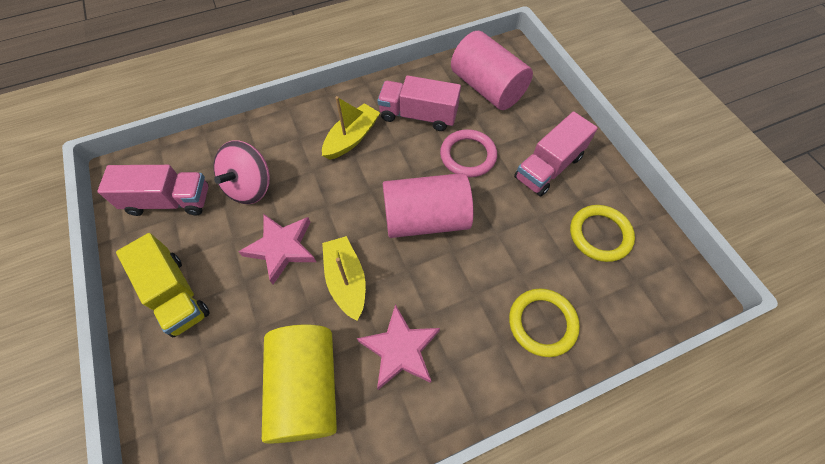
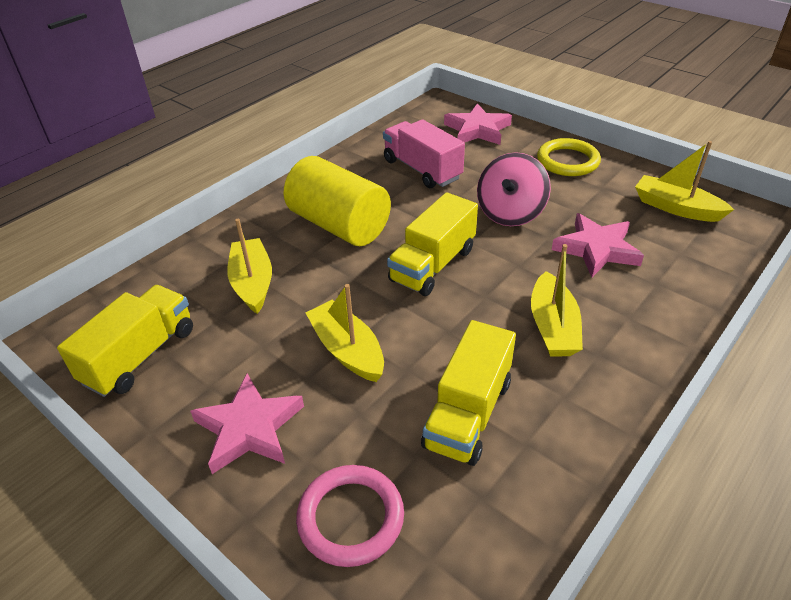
pink cylinder: [383,173,473,238] [451,31,533,110] = 2 -> none = 0
pink star: [238,214,316,284] [357,304,440,390] = 2 -> [190,373,304,474] [444,103,512,145] [552,213,644,277] = 3
pink truck: [97,165,209,216] [377,75,461,131] [514,111,598,196] = 3 -> [383,119,465,188] = 1
yellow boat: [322,96,380,160] [322,236,366,321] = 2 -> [227,219,272,314] [305,284,384,382] [531,244,583,357] [635,141,734,222] = 4
yellow ring: [509,289,580,357] [570,205,635,262] = 2 -> [537,138,601,176] = 1
yellow truck: [116,233,210,337] = 1 -> [57,285,193,397] [387,192,478,296] [421,320,516,466] = 3

